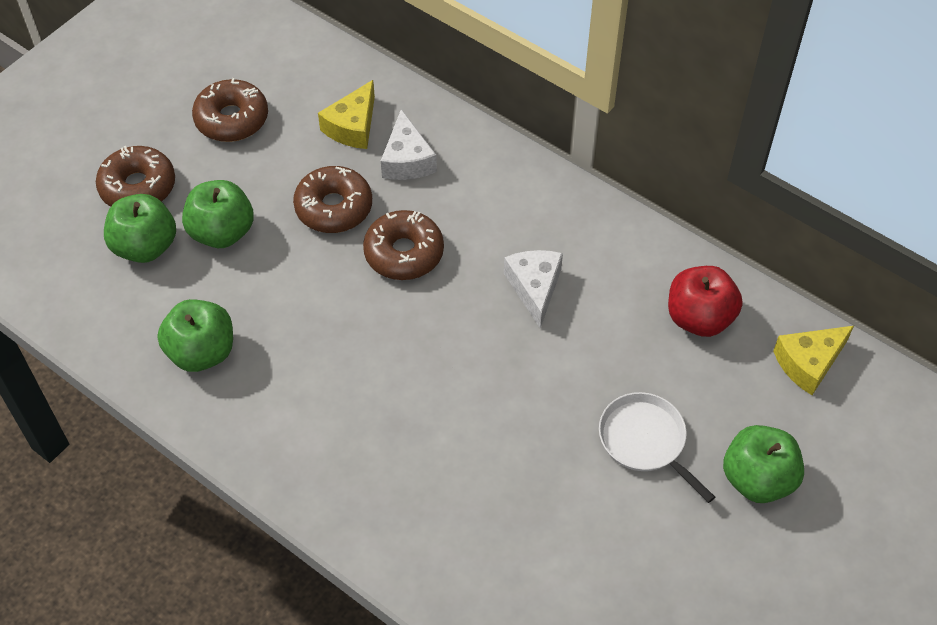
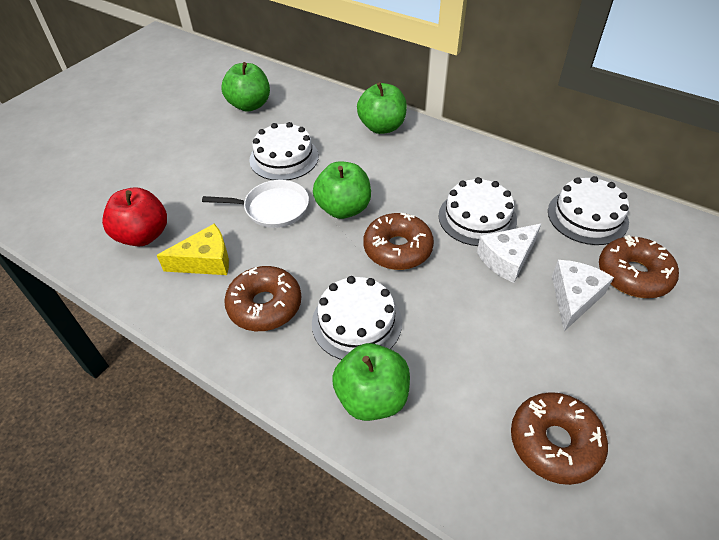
white cake: none = 0 -> [249,122,319,180] [312,276,402,360] [438,177,517,246] [548,176,629,245] = 4
yellow cheese: [318,80,375,149] [773,326,854,395] = 2 -> [157,224,229,275] = 1

